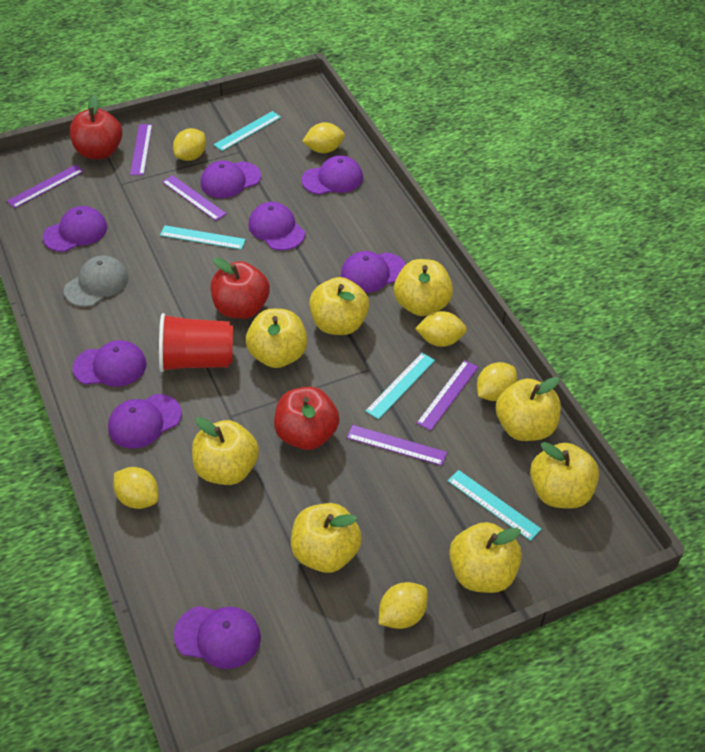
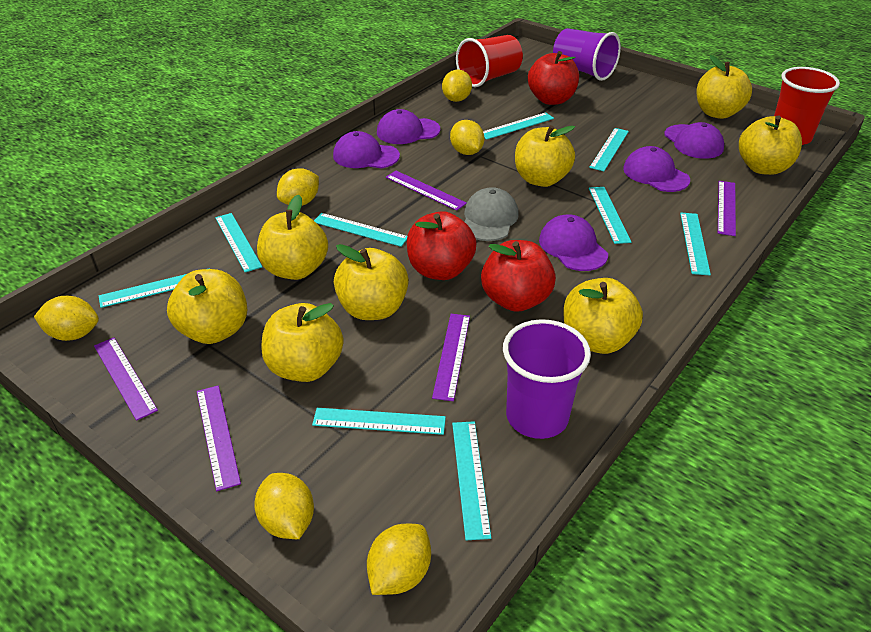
purple cap: [43,206,107,252] [73,340,147,387] [108,394,182,449] [174,606,261,669] [201,161,261,198] [248,202,305,250] [301,155,363,195] [341,251,406,293] = 8 -> [333,131,400,168] [377,109,441,144] [539,214,608,271] [623,146,690,192] [664,122,724,159] = 5
purple cup: none = 0 -> [503,319,591,439] [553,28,621,81] = 2
red cup: [159,313,233,372] = 1 -> [456,35,523,87] [774,67,840,145] = 2
turquoise ruler: [160,225,246,249] [213,111,281,151] [365,353,435,419] [448,470,541,541] = 4 -> [99,268,210,308] [215,213,262,272] [312,408,446,435] [314,213,407,247] [452,421,491,540] [483,112,554,140] [589,128,629,171] [589,187,632,244] [680,213,711,276] = 9

